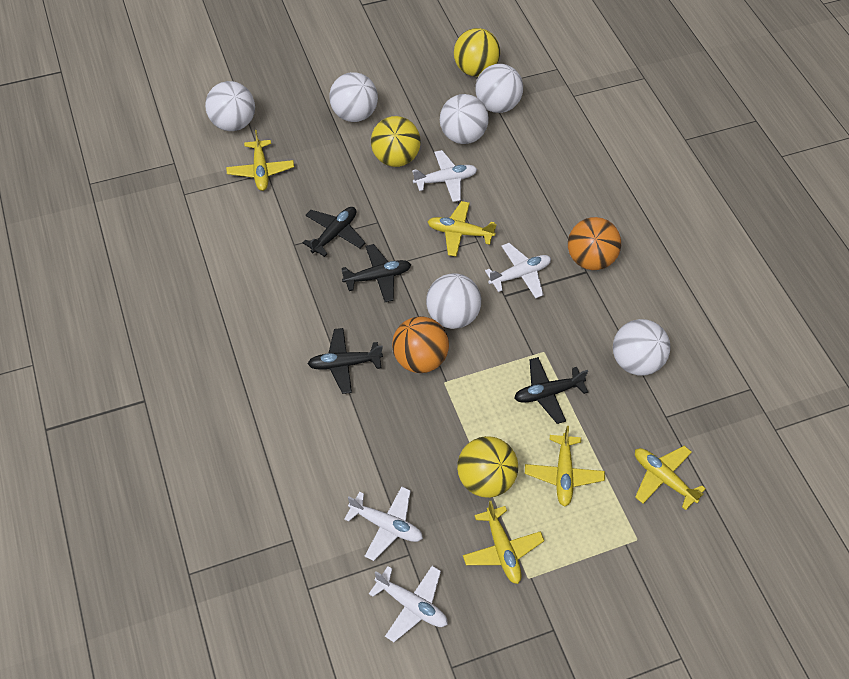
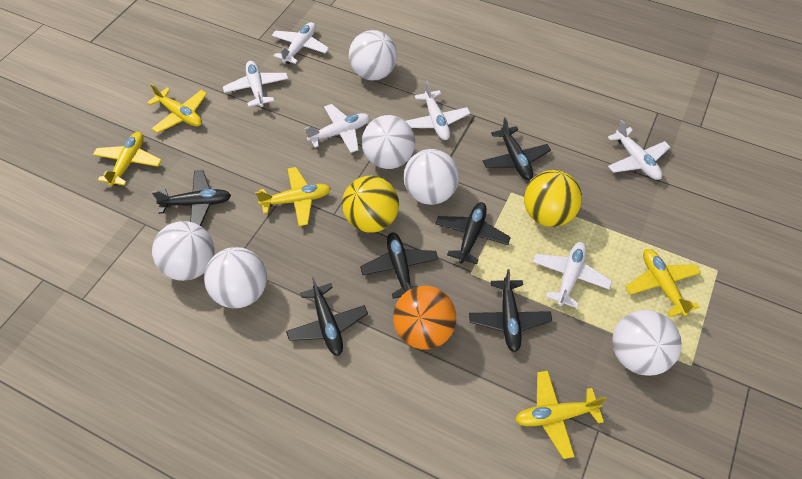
black plane: [303,207,365,257] [308,328,383,394] [342,244,411,302] [514,357,588,424] = 4 -> [152,170,231,226] [286,277,368,356] [360,233,439,299] [435,202,511,264] [469,269,552,352] [483,117,551,180] = 6
orange ball: [392,316,449,373] [568,217,621,270] = 2 -> [393,286,456,350] = 1
white plane: [344,486,423,561] [369,566,448,642] [412,150,477,202] [485,243,551,298] = 4 -> [223,61,288,107] [272,22,329,64] [305,104,370,153] [406,81,470,140] [533,242,612,308] [608,120,670,180] = 6
yellow ball: [371,116,421,167] [454,28,500,77] [457,436,518,498] = 3 -> [342,176,399,233] [524,170,582,227] = 2

